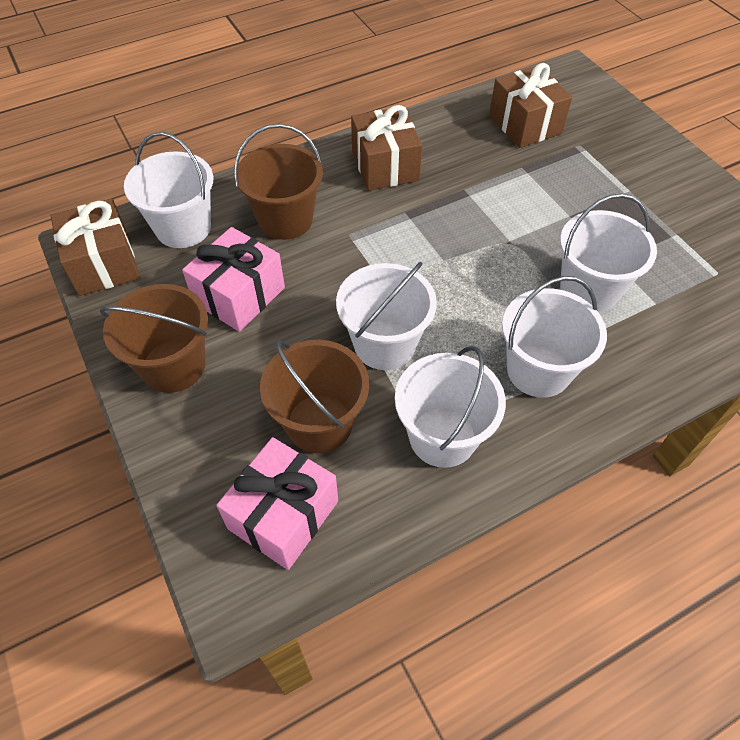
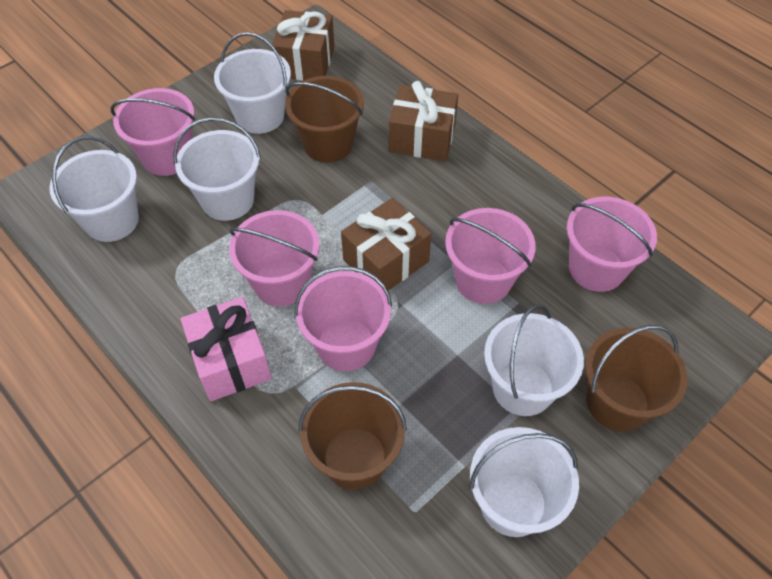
pink bucket: none = 0 -> [111,88,195,176] [229,210,320,306] [294,266,392,371] [445,208,536,304] [567,197,657,292] = 5
pink gift: [182,227,285,332] [216,437,338,570] = 2 -> [181,297,272,402] = 1

